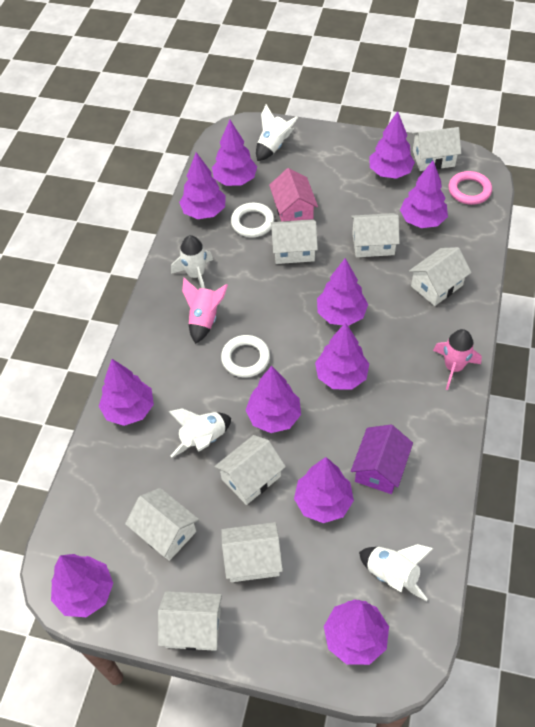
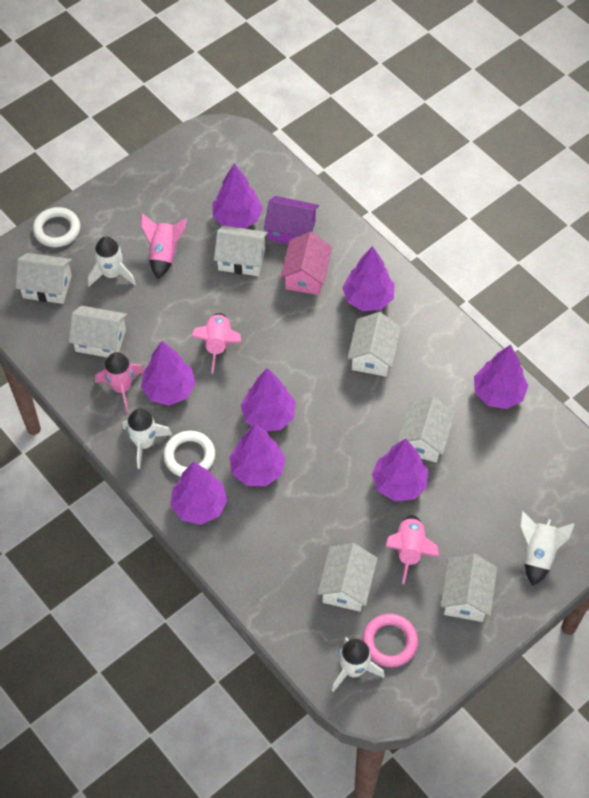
pink rocket: [182,278,228,344] [433,329,482,390] = 2 -> [95,352,144,412] [141,213,187,279] [191,313,241,373] [386,515,439,584] = 4
purple tree: [51,554,113,617] [99,359,154,426] [179,152,226,219] [212,120,257,186] [246,366,301,433] [294,457,354,523] [315,323,369,390] [317,258,368,326] [324,599,389,665] [369,111,415,179] [400,161,448,228] = 11 -> [141,341,196,405] [170,462,228,525] [212,163,263,228] [229,424,286,486] [241,368,296,431] [342,246,395,311] [372,439,428,501] [474,345,528,409] = 8
white house: [125,488,199,561] [158,591,222,651] [214,435,286,505] [221,522,283,582] [271,219,318,264] [351,213,400,257] [409,247,472,306] [412,127,461,171] = 8 -> [15,253,72,304] [69,306,127,358] [214,226,268,276] [317,543,378,612] [347,312,401,377] [397,396,455,463] [441,554,497,622] = 7

